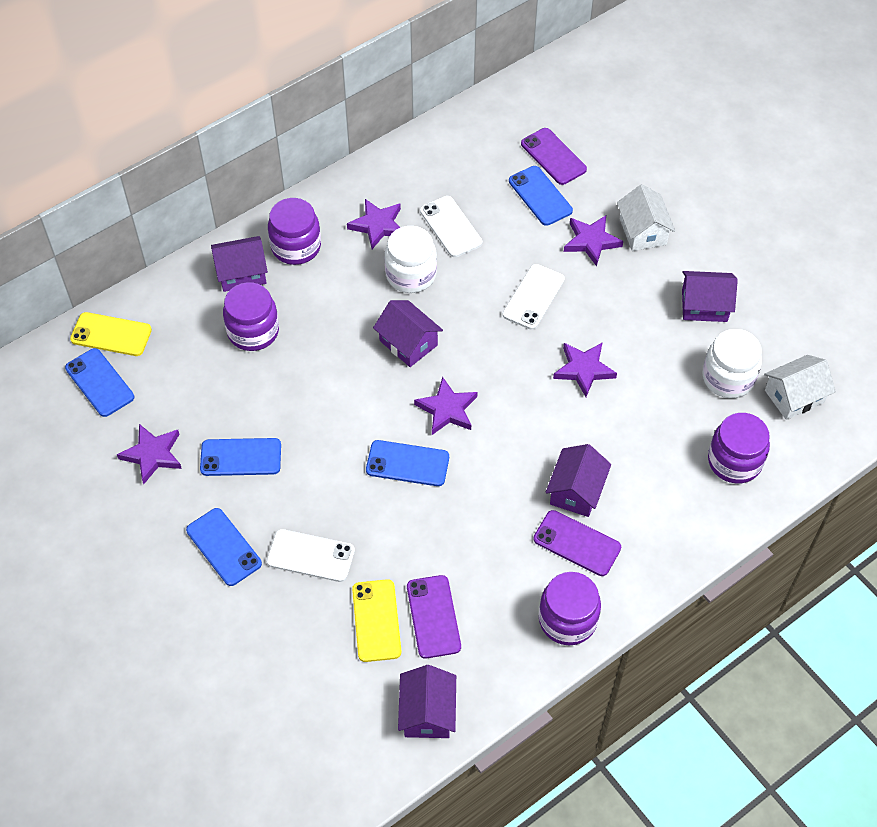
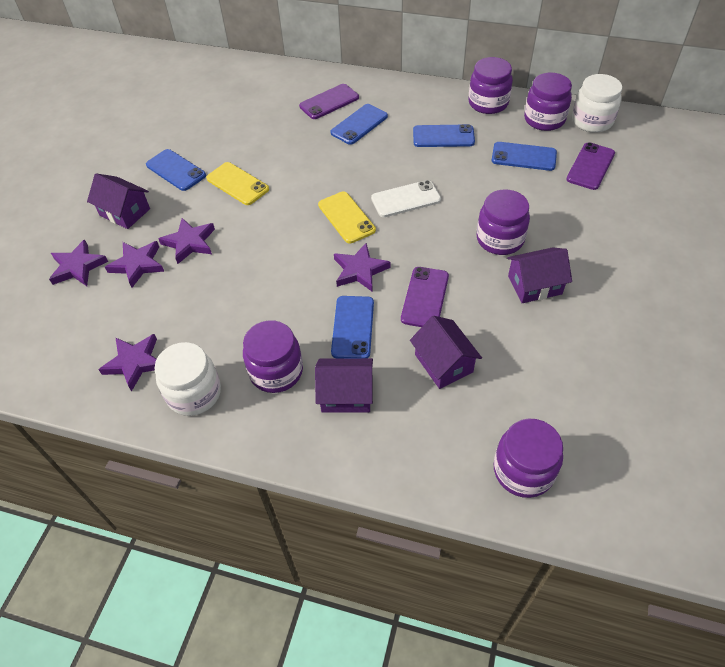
purple house: [211,236,268,292] [373,300,443,367] [398,665,456,738] [546,444,611,517] [682,271,738,322] = 5 -> [87,174,150,229] [315,358,373,413] [410,316,482,389] [507,247,572,303] = 4
purple jar: [223,282,279,351] [268,198,321,265] [539,572,601,645] [708,413,770,484] = 4 -> [243,320,303,393] [469,57,513,114] [477,189,530,255] [494,419,563,498] [524,73,572,131] = 5
white house: [617,184,675,251] [764,355,836,420] = 2 -> none = 0
white phone: [267,529,355,582] [420,196,482,257] [503,264,565,330] = 3 -> [371,180,441,217] = 1

